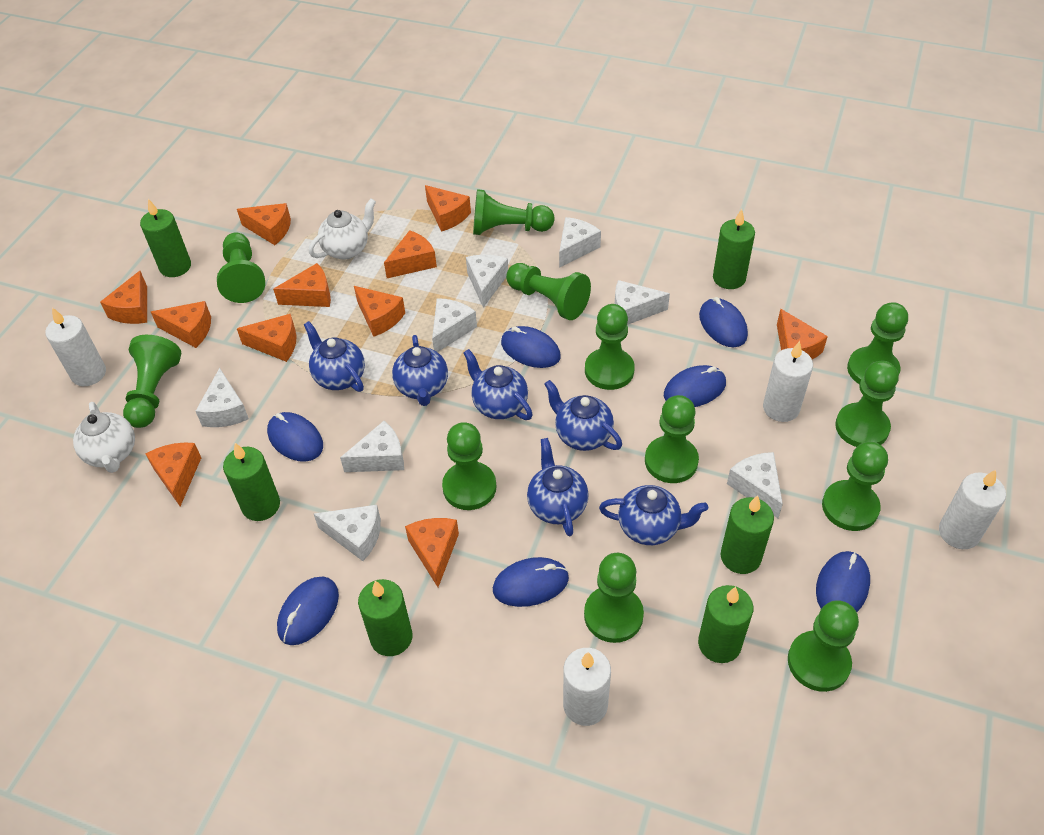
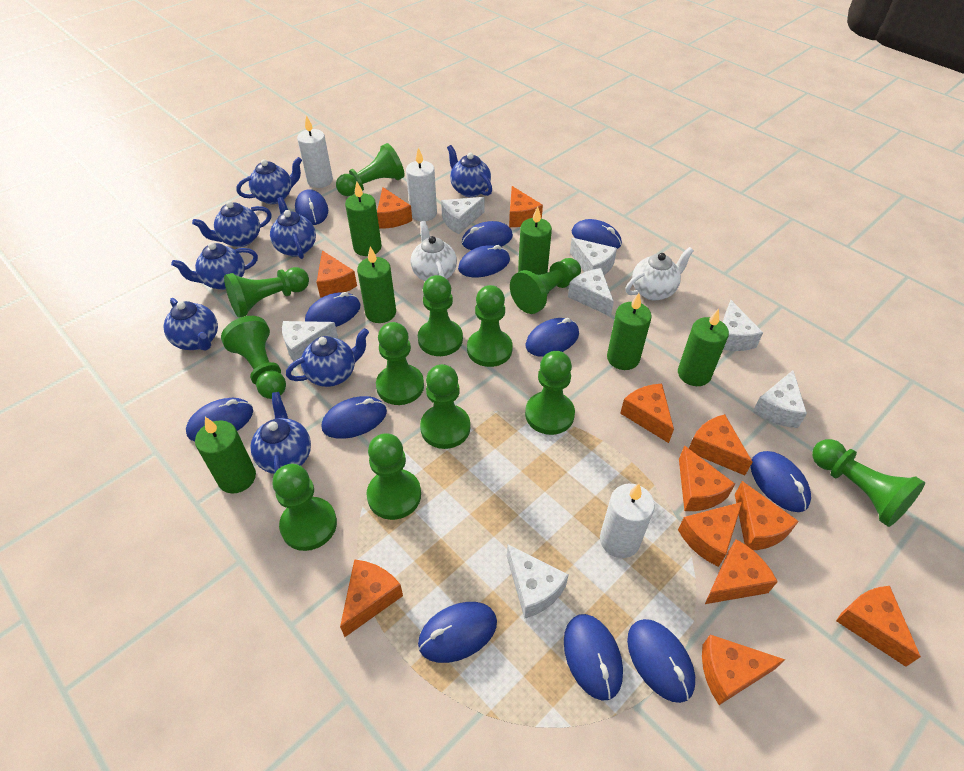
blue mouse: [267,412,323,462] [277,577,339,645] [493,557,569,607] [501,326,561,368] [664,365,726,407] [699,297,748,347] [816,551,870,612] = 7 -> [186,398,253,442] [295,189,328,225] [305,292,361,327] [322,396,387,439] [418,602,497,663] [458,245,510,277] [462,221,513,250] [526,318,579,357] [564,614,623,701] [572,219,622,249] [627,619,695,703] [751,451,811,512] = 12
blue teapot: [304,321,365,392] [392,335,448,406] [463,349,533,420] [527,438,588,536] [544,380,622,451] [599,485,708,545] = 6 -> [164,298,218,350] [171,242,258,290] [192,201,272,247] [236,157,302,204] [251,392,311,474] [270,197,316,259] [286,328,369,387] [447,145,492,197] = 8
orange cheese: [100,271,147,324] [145,443,201,506] [151,301,211,348] [237,203,291,245] [237,314,296,362] [273,263,331,307] [354,286,405,337] [384,230,437,278] [405,518,459,587] [425,185,471,232] [777,309,828,359] = 11 -> [317,250,357,298] [340,559,403,637] [377,187,412,229] [509,186,543,227] [620,384,674,443] [678,502,742,567] [679,445,735,511] [689,414,752,475] [702,635,785,705] [705,539,778,604] [735,481,799,550] [836,586,921,667] = 12
white candle: [45,308,106,386] [563,648,611,726] [763,341,813,422] [939,470,1006,549] = 4 -> [297,115,333,188] [406,147,437,221] [600,484,655,558] = 3
white cheese: [195,368,249,427] [314,505,381,561] [340,421,404,472] [432,298,477,352] [466,255,508,307] [559,217,601,268] [615,280,670,325] [727,452,783,518] = 8 -> [282,321,338,361] [441,197,485,234] [507,545,568,619] [568,268,614,317] [570,238,617,275] [723,300,763,351] [753,370,807,428] = 7

